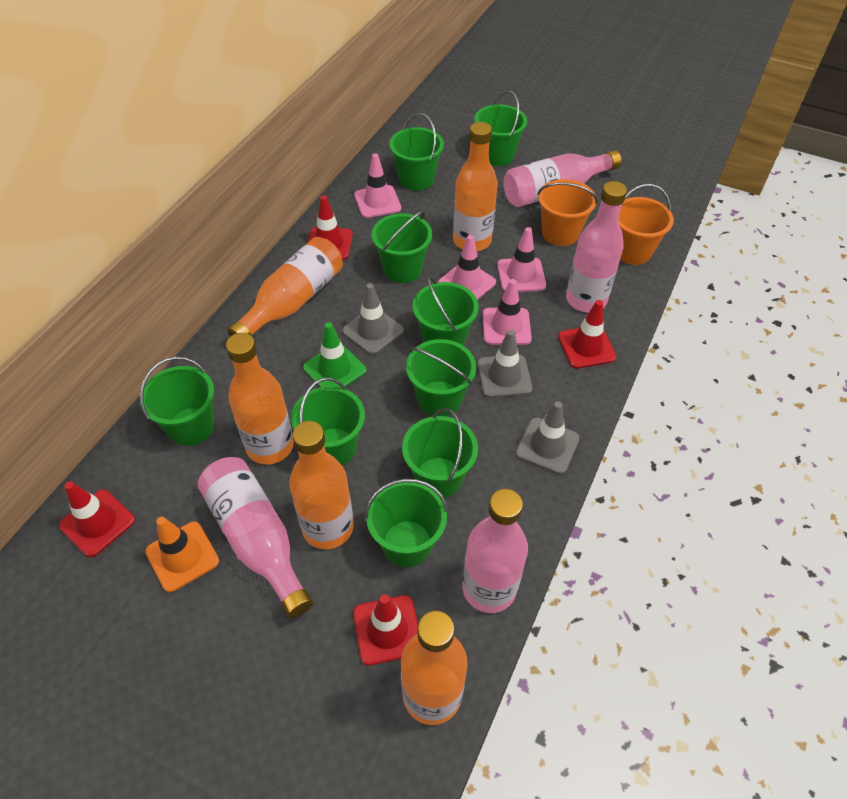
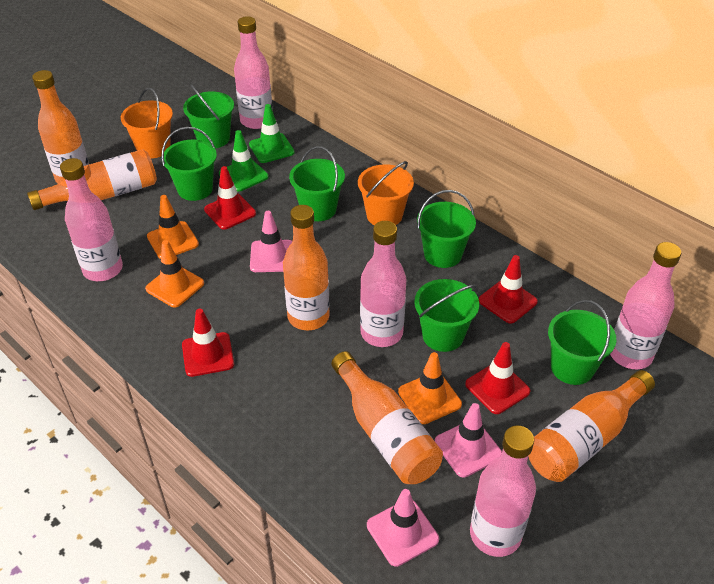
green bucket: [140,357,214,446] [291,377,365,465] [365,479,448,567] [372,210,432,283] [389,113,444,191] [402,408,478,498] [406,339,476,416] [413,276,479,346] [474,91,527,166] = 9 -> [161,127,217,201] [183,84,234,148] [289,146,345,221] [414,279,479,352] [417,190,476,268] [548,300,616,385] = 6
green traffic cone: [303,322,366,388] = 1 -> [219,130,269,192] [249,104,295,163] = 2
grey traffic cone: [342,283,404,355] [477,330,532,398] [516,401,580,474] = 3 -> none = 0
orange traffic cone: [145,517,219,592] = 1 -> [145,240,204,308] [147,195,199,259] [398,352,462,424] = 3
pink bottle: [198,457,313,618] [462,489,528,613] [503,150,621,207] [566,181,627,313] = 4 -> [60,158,123,281] [234,16,273,129] [360,221,407,347] [470,425,536,557] [610,242,681,369] = 5
pink traffic cone: [354,153,401,218] [438,235,496,300] [482,279,532,345] [497,227,546,292] = 4 -> [250,211,292,272] [367,489,439,567] [435,403,502,478] = 3

